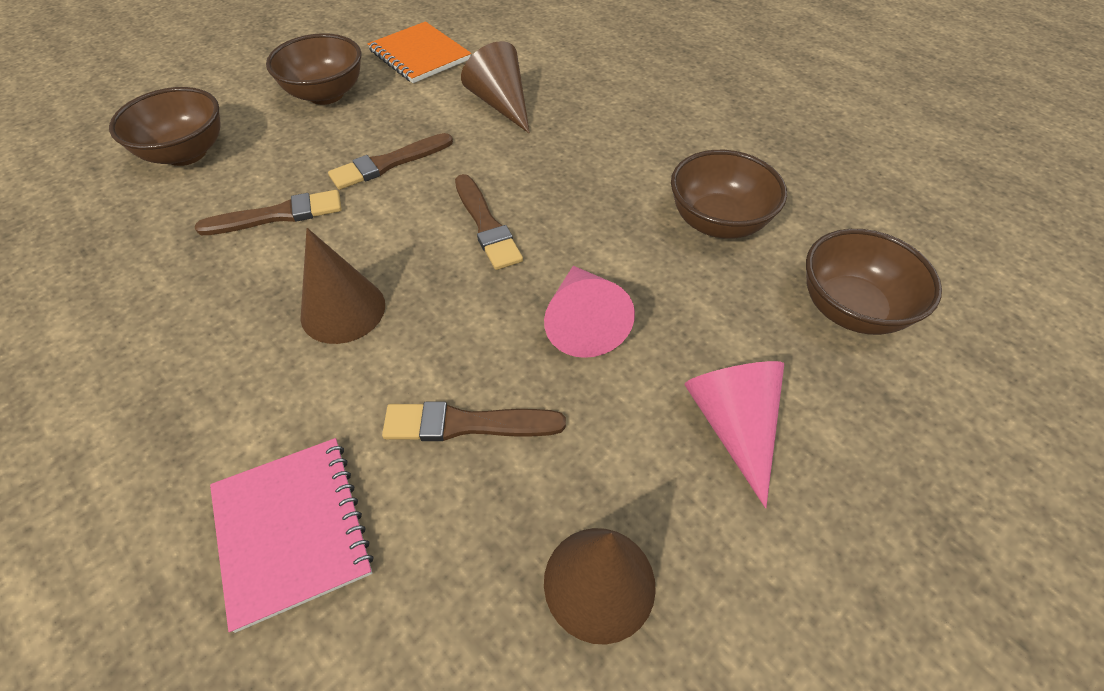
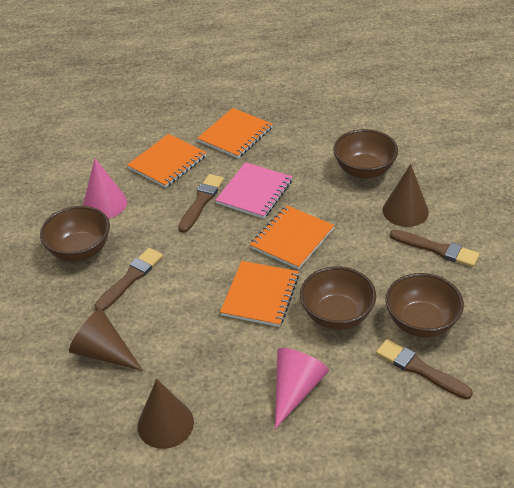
orange notebook: [368,21,471,83] = 1 -> [127,134,206,188] [197,108,273,158] [220,261,299,327] [250,205,334,270] = 4

